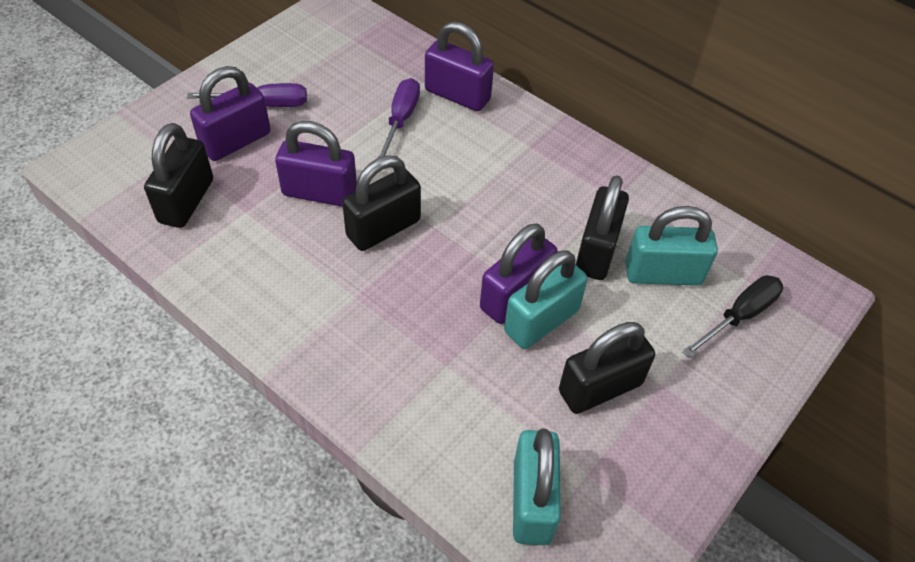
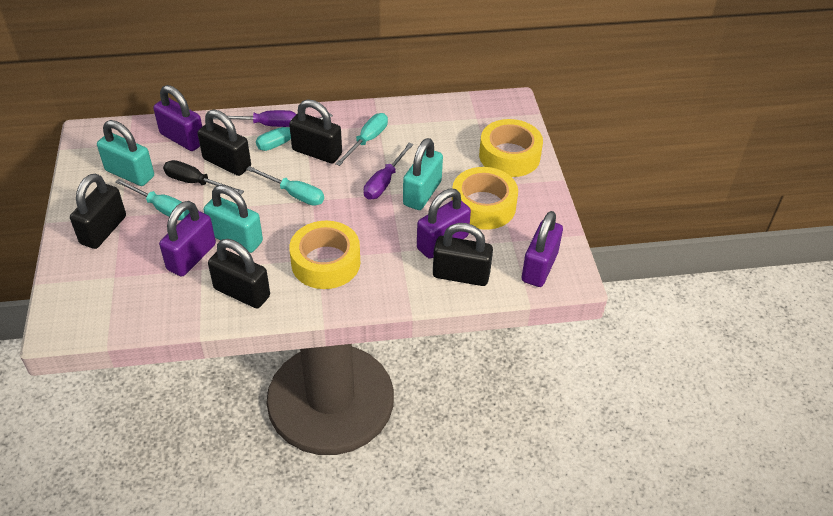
black padlock: [144,123,213,228] [342,155,421,251] [559,322,655,414] [576,175,629,280] = 4 -> [70,174,126,249] [198,109,251,176] [208,239,270,308] [289,99,342,163] [433,223,493,286] = 5
turquoise screwdriver: none = 0 -> [115,179,189,220] [246,166,324,206] [256,113,333,151] [335,113,388,166] = 4
yellow tape: none = 0 -> [289,221,360,289] [452,167,518,230] [479,119,543,177] = 3

